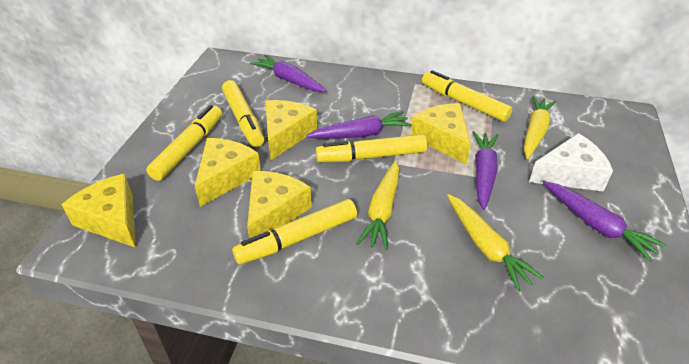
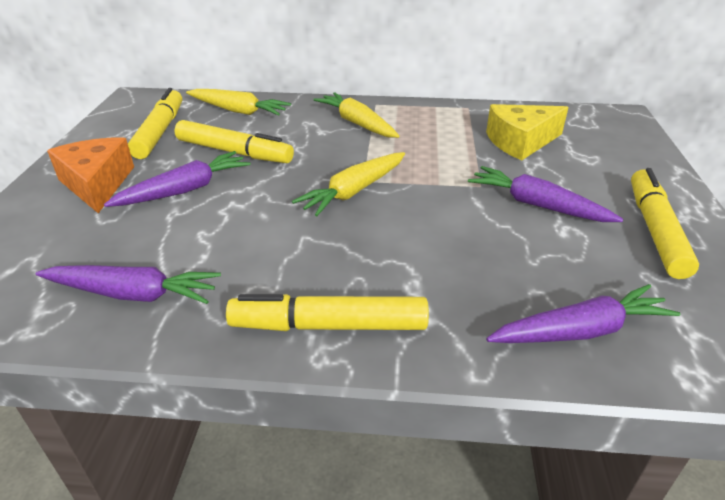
orange cheese: none = 0 -> [47,137,134,213] = 1
white cheese: [529,133,613,192] = 1 -> none = 0
yellow cheese: [62,174,136,248] [195,138,261,207] [247,171,312,238] [265,100,317,160] [411,103,471,164] = 5 -> [486,104,569,160] = 1
yellow marker: [146,105,222,181] [222,80,264,147] [232,199,357,265] [316,134,427,162] [422,70,512,122] = 5 -> [128,88,182,159] [174,120,294,163] [226,294,429,331] [631,168,699,279] = 4

